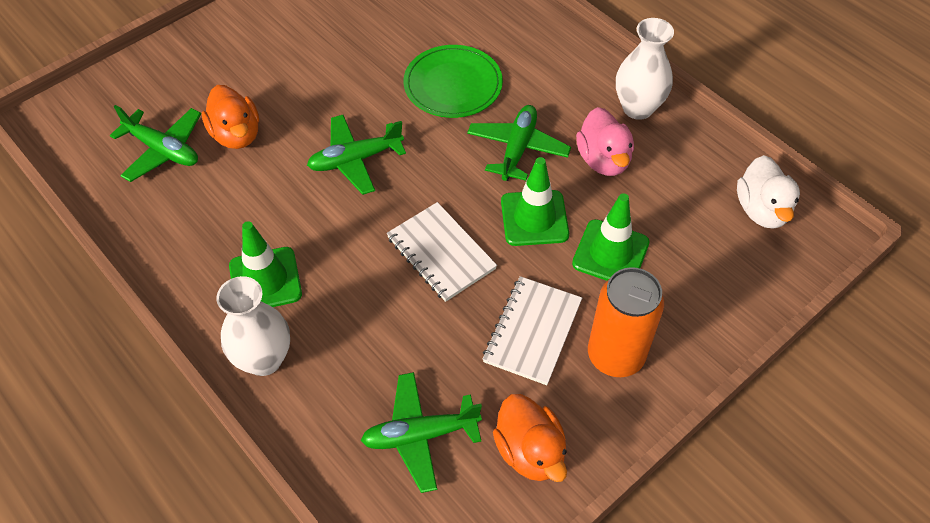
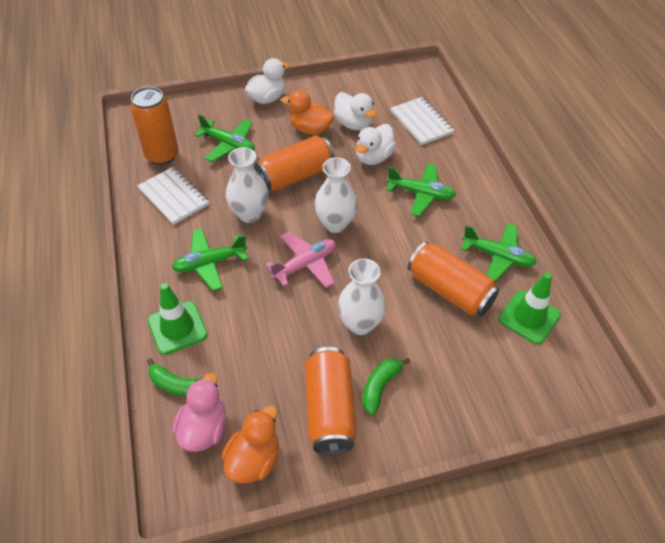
green banana: none = 0 -> [146,358,202,397] [362,358,410,415] = 2
green plate: [403,45,503,118] = 1 -> none = 0
green traffic cone: [229,221,302,307] [501,157,569,246] [572,193,650,281] = 3 -> [148,283,208,355] [498,272,561,345] = 2
orange can: [588,267,664,377] = 1 -> [130,87,178,165] [254,136,335,191] [305,347,357,455] [408,241,499,316] = 4
pink plane: none = 0 -> [266,232,336,288] = 1
white duck: [737,155,800,229] = 1 -> [245,58,289,104] [333,92,376,130] [356,124,396,165] = 3
white vase: [216,276,290,376] [616,18,674,120] = 2 -> [226,147,268,223] [314,157,357,233] [337,258,386,335] = 3

